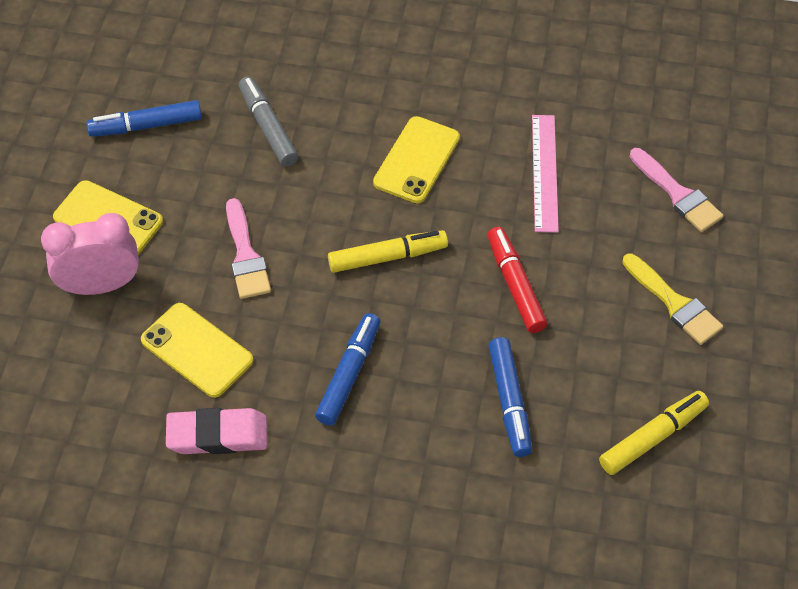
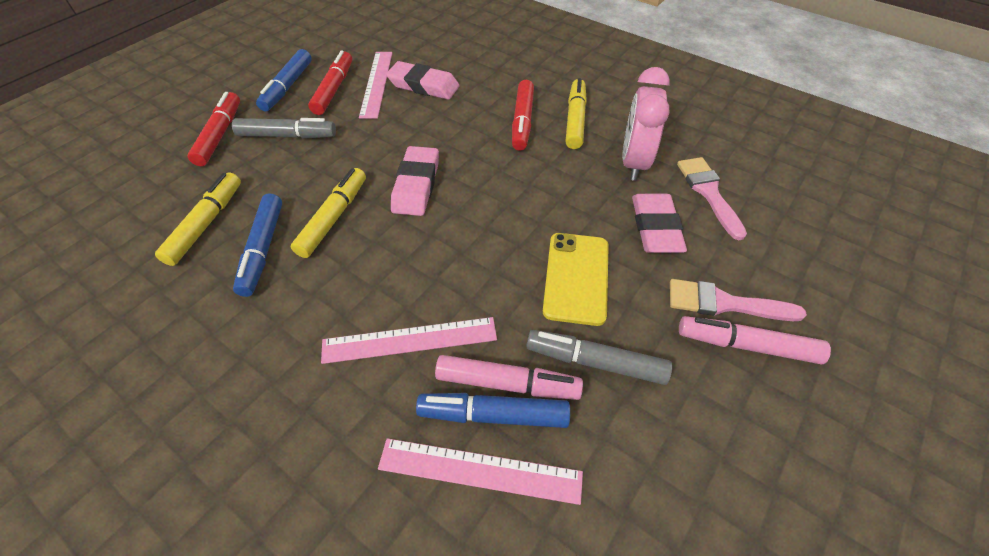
grey marker: [239,77,298,166] = 1 -> [232,118,336,139] [526,330,672,385] = 2
pink eraser: [166,408,268,454] = 1 -> [386,61,460,100] [391,146,439,216] [632,194,687,253] = 3
pink marker: none = 0 -> [435,355,583,400] [679,316,831,364] = 2
pink ruler: [532,115,559,233] = 1 -> [321,317,497,364] [359,52,392,119] [378,438,583,505] = 3
red marker: [487,227,548,333] = 1 -> [187,92,240,166] [308,50,352,115] [512,80,534,151] = 3
yellow brush: [622,254,723,345] = 1 -> none = 0
yellow marker: [328,230,448,273] [599,391,709,475] = 2 -> [155,172,241,266] [291,168,366,258] [565,78,587,149] = 3
yellow phone: [53,180,163,255] [141,303,253,398] [373,116,460,203] = 3 -> [543,233,609,326] = 1

